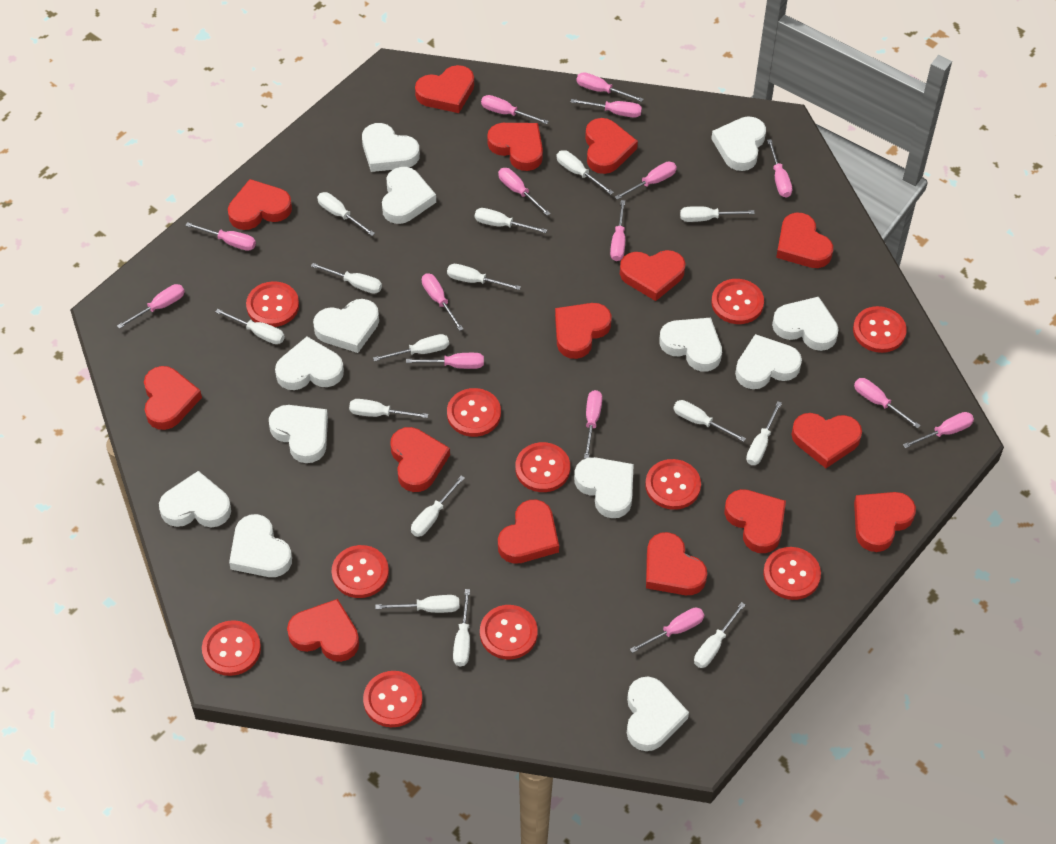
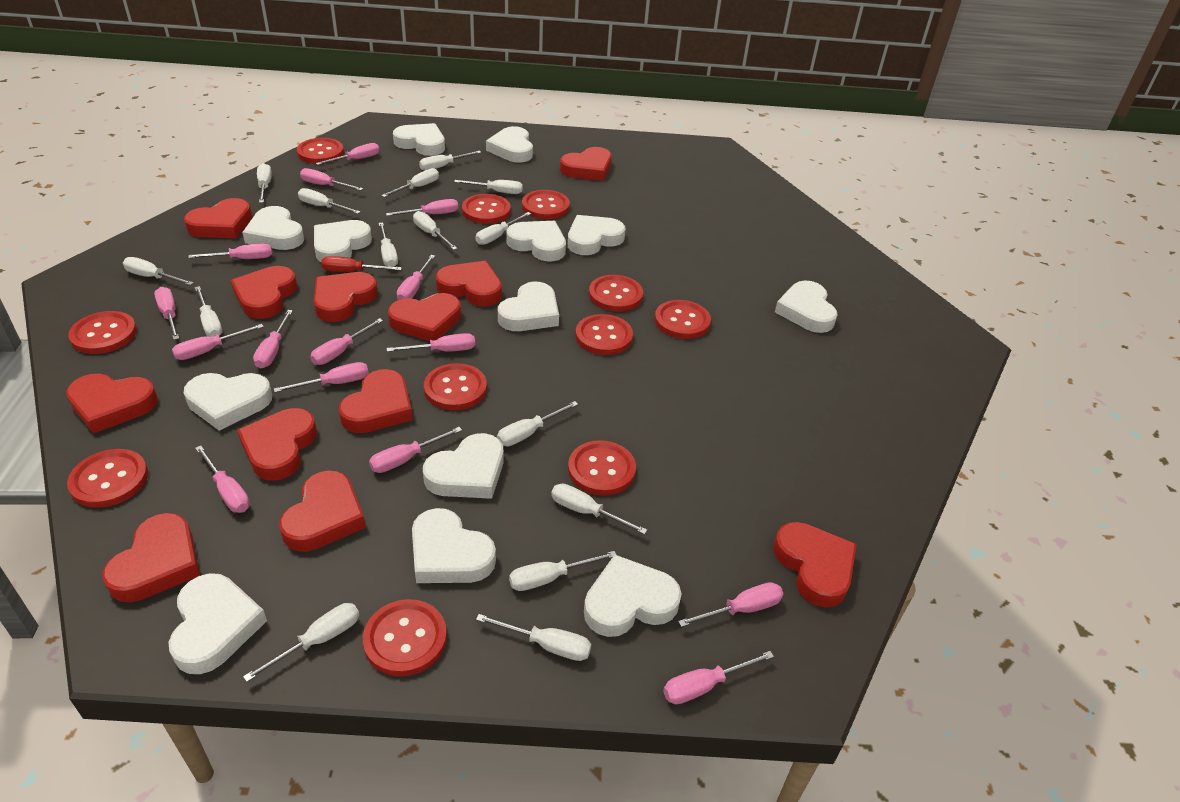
red heart: [144,366,202,430] [228,179,292,230] [287,599,359,662] [391,427,450,492] [415,65,474,113] [487,123,543,171] [498,500,559,564] [555,303,612,359] [585,118,638,174] [620,250,686,301] [646,532,707,595] [725,489,786,553] [776,213,833,268] [792,413,862,468] [854,492,916,552] = 15 -> [66,374,158,434] [102,513,200,602] [184,198,252,238] [231,266,297,319] [237,408,317,481] [279,470,366,552] [314,272,378,322] [339,369,413,433] [388,293,461,341] [436,261,502,307] [560,147,612,181] [773,522,857,608] = 12
red screwdriver: none = 0 -> [321,256,402,272] = 1

